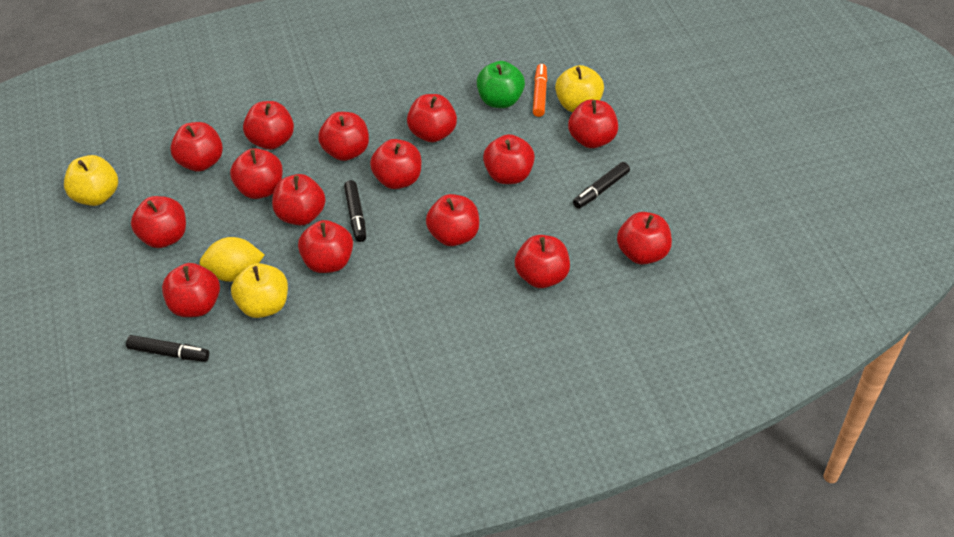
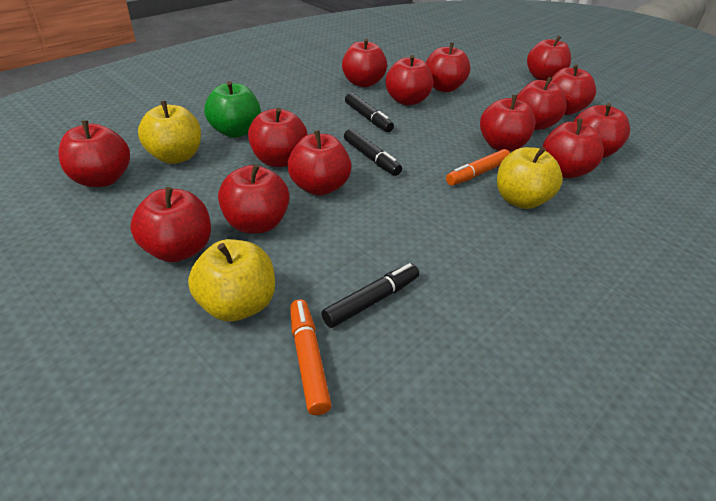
orange marker: [533,64,547,117] = 1 -> [290,299,332,415] [446,149,510,186] = 2
red apple: [131,196,186,248] [162,263,220,317] [170,122,223,172] [230,148,283,199] [243,101,294,150] [272,174,325,226] [298,220,353,273] [318,112,369,161] [370,139,421,189] [407,94,457,142] [426,194,479,246] [483,134,535,184] [515,235,570,288] [568,100,618,148] [617,212,672,265] = 15 -> [58,121,130,187] [130,187,211,262] [218,164,290,234] [248,108,308,167] [287,130,352,196] [342,39,387,87] [385,55,433,105] [426,43,470,92] [480,95,535,152] [517,77,567,130] [527,36,571,81] [542,119,604,178] [551,64,596,115] [574,103,630,158] = 14
yellow lemon: [199,237,264,282] = 1 -> none = 0

